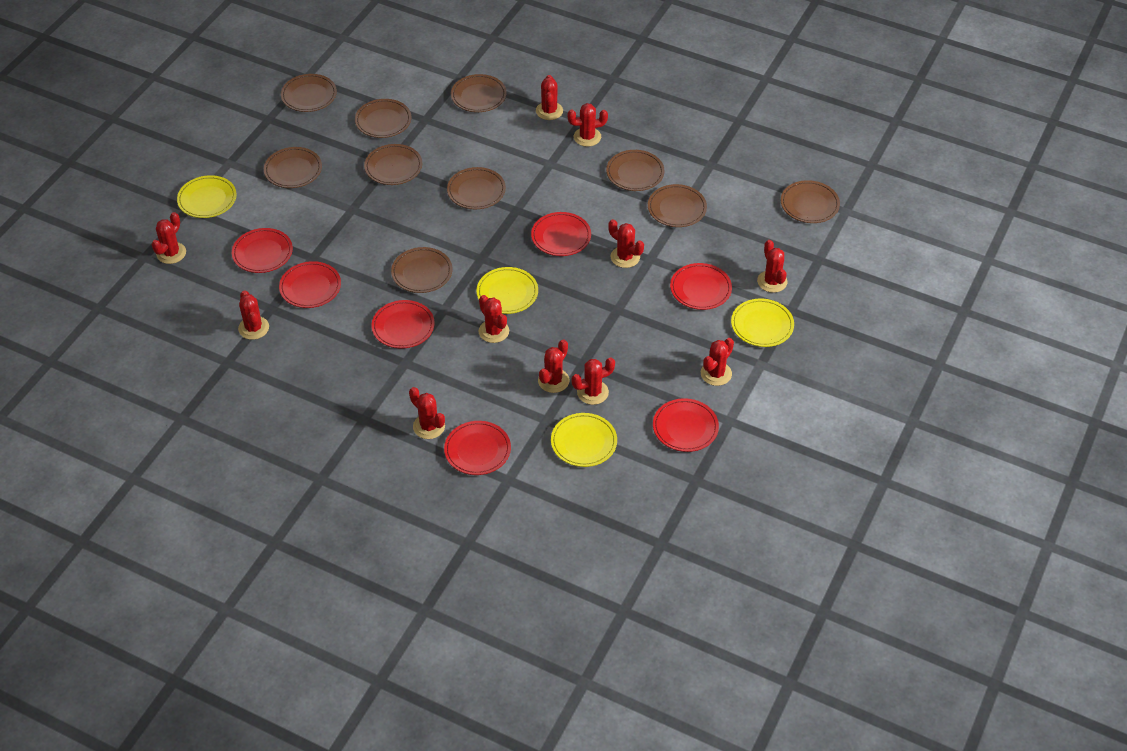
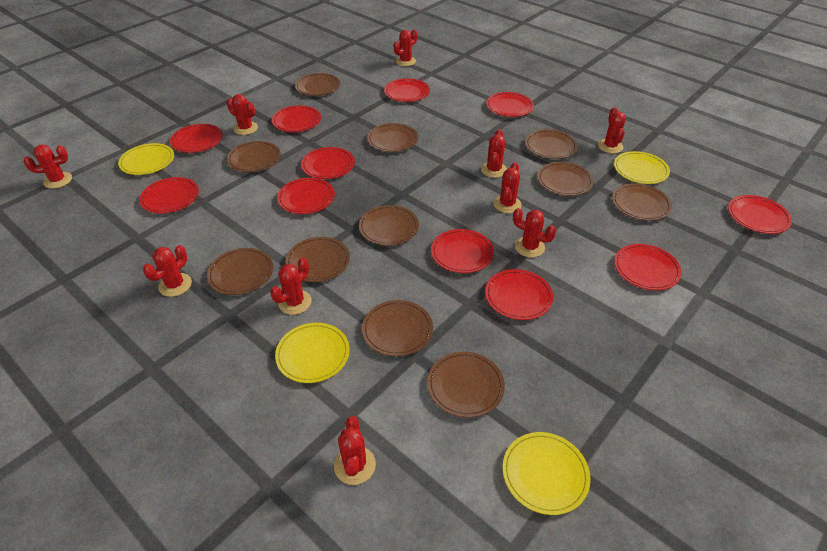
brown plate: [264,147,322,188] [281,74,337,112] [355,99,411,138] [364,144,422,185] [391,247,452,293] [447,167,506,209] [451,74,507,112] [606,150,664,191] [648,184,707,227] [781,180,840,223] = 10 -> [207,248,274,295] [227,141,281,172] [286,237,350,282] [295,73,340,96] [359,205,419,246] [362,300,433,356] [367,123,418,152] [427,352,505,418] [525,129,578,159] [537,162,594,196] [612,183,672,221] = 11
red cactus: [151,212,186,264] [238,290,269,340] [409,387,445,439] [478,295,509,343] [536,75,563,120] [538,339,570,393] [567,103,608,147] [572,357,615,405] [608,219,644,268] [701,338,734,386] [757,240,787,293] = 11 -> [24,145,72,189] [143,245,192,297] [227,94,258,135] [270,257,312,315] [334,416,376,485] [394,29,418,66] [481,129,507,178] [493,162,522,213] [513,208,557,257] [598,107,626,153] = 10
red plate: [232,228,293,273] [279,261,341,308] [371,300,435,349] [444,421,511,475] [531,212,591,256] [653,398,719,452] [670,263,732,310] = 7 -> [139,177,199,213] [170,124,223,153] [272,105,321,132] [277,178,335,214] [301,147,355,179] [384,78,430,102] [431,229,494,273] [485,269,553,320] [486,92,534,117] [614,244,682,290] [728,195,792,234] = 11

